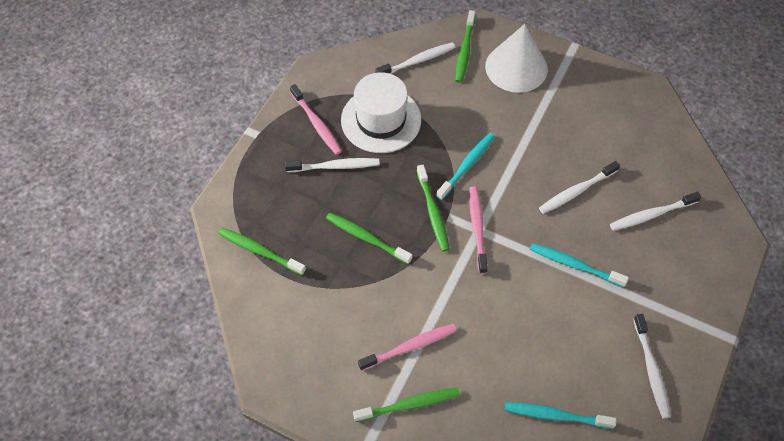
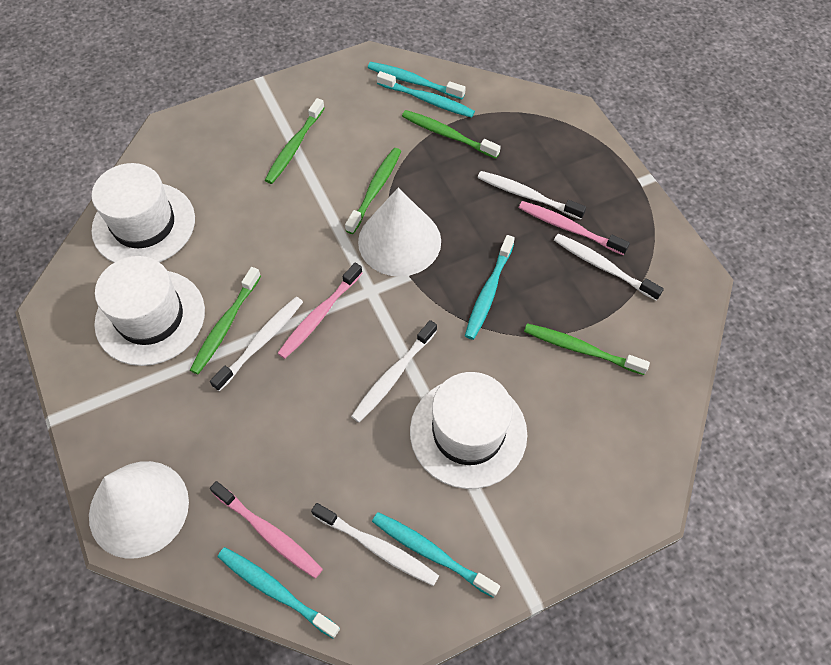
turquoise toothbrush: [436,133,495,200] [505,402,616,429] [530,243,629,287] = 3 -> [218,547,340,639] [368,62,466,100] [372,512,500,598] [377,71,475,118] [465,235,515,340] = 5
white cone: [485,24,548,93] = 1 -> [89,461,189,559] [358,188,441,277] = 2
white hat: [341,72,421,153] = 1 -> [91,163,195,263] [94,256,205,366] [410,372,527,489] = 3

